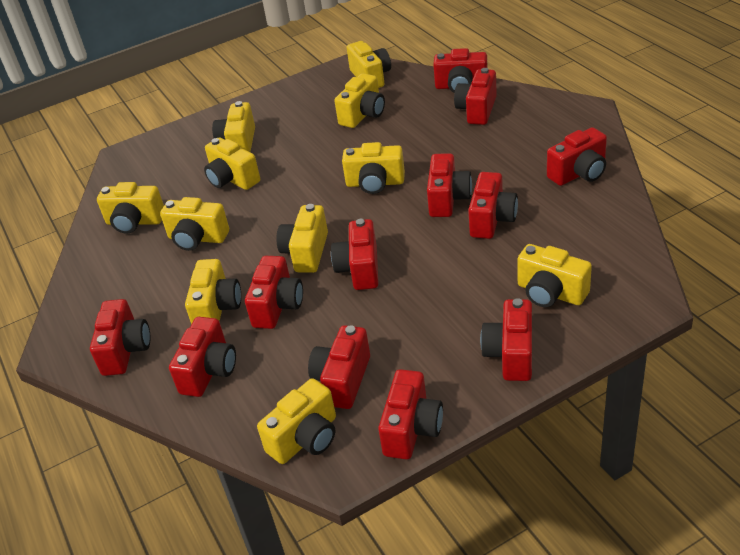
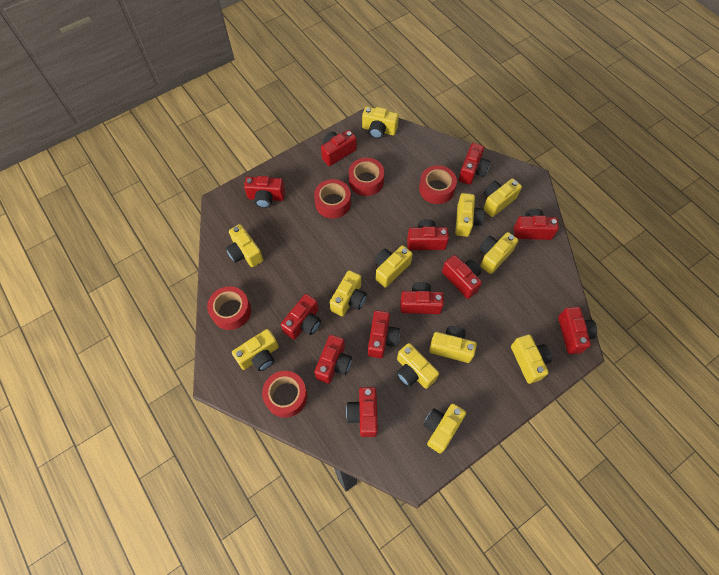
red tape: none = 0 -> [207,286,251,330] [262,371,307,418] [314,179,351,219] [349,158,384,196] [419,165,457,204] = 5
yellow camera: [97,182,164,234] [160,197,229,251] [185,259,241,324] [204,138,260,190] [212,101,255,152] [257,378,336,464] [276,204,328,273] [334,73,385,128] [342,142,405,194] [347,41,391,88] [517,244,592,307] = 11 -> [226,224,263,267] [232,329,279,371] [330,270,367,316] [362,106,399,139] [375,245,413,288] [396,343,439,389] [423,404,466,454] [429,326,477,363] [455,193,485,237] [479,232,519,274] [483,178,522,217] [511,334,552,384] = 12

